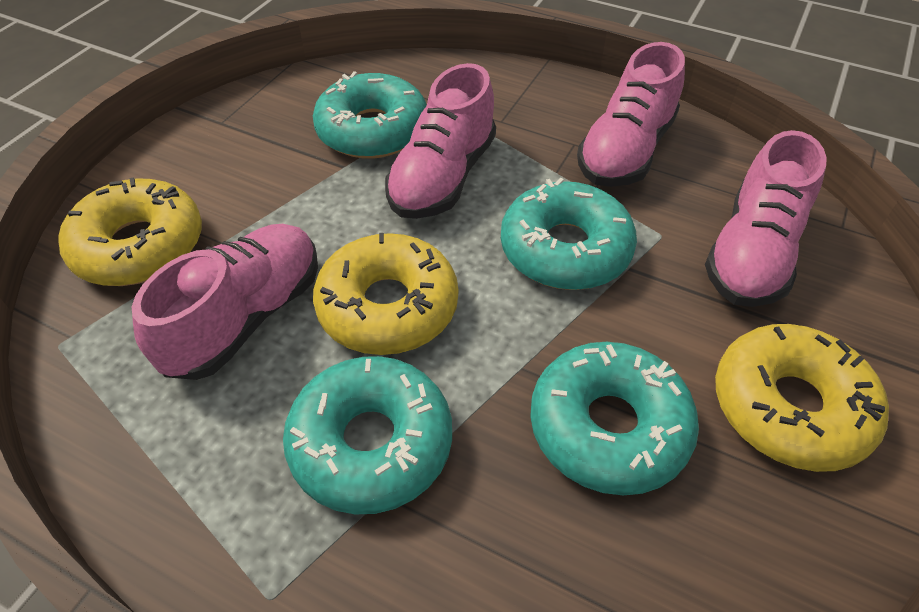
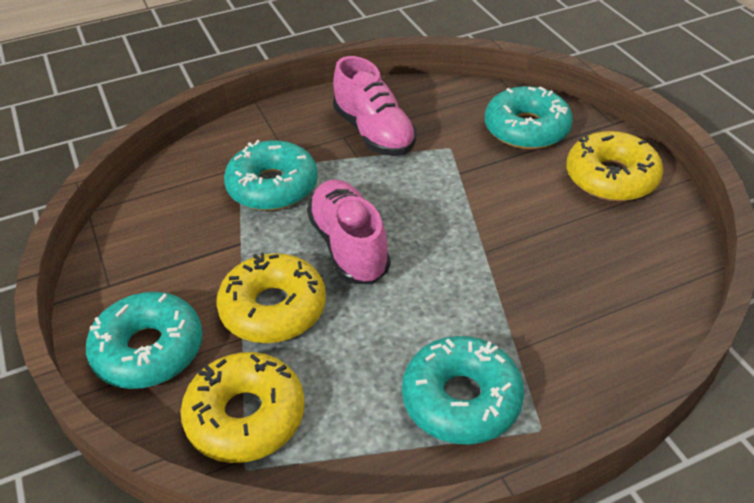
pink shoe: [132,224,318,380] [385,63,496,219] [577,42,685,187] [705,130,827,307] = 4 -> [307,180,391,284] [333,56,416,156] = 2

